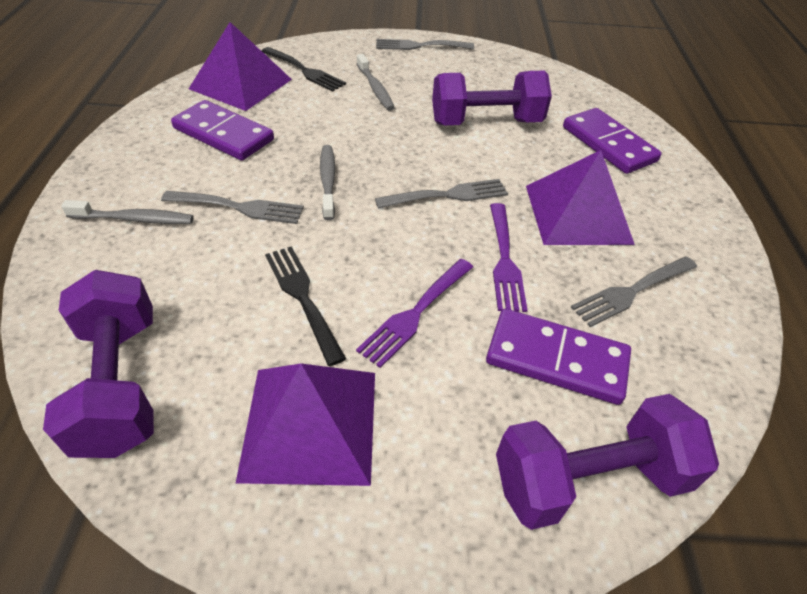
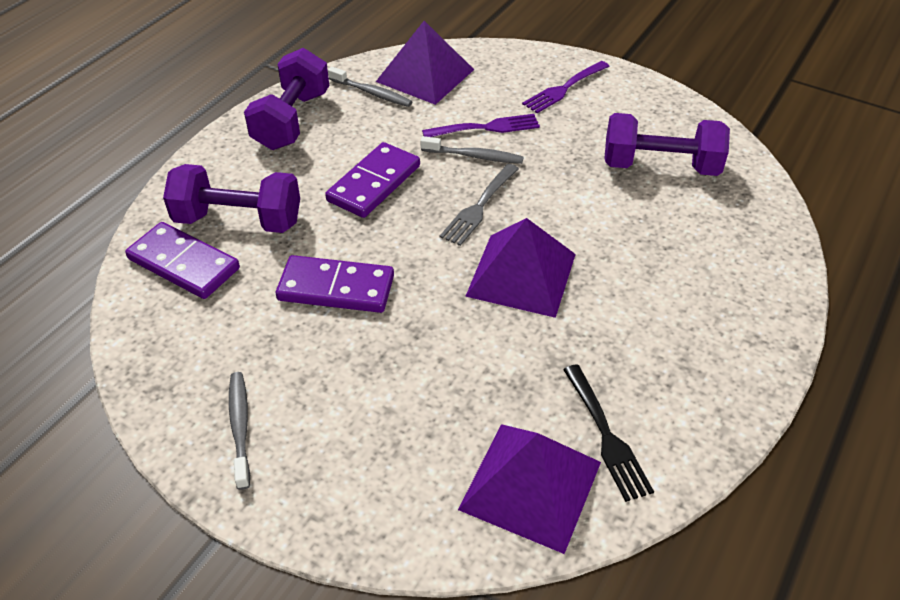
black fork: [261,47,346,92] [265,246,346,366] = 2 -> [563,364,654,502] = 1
grey fork: [161,191,304,224] [375,179,508,209] [376,39,474,50] [571,256,697,327] = 4 -> [440,164,519,246] = 1

